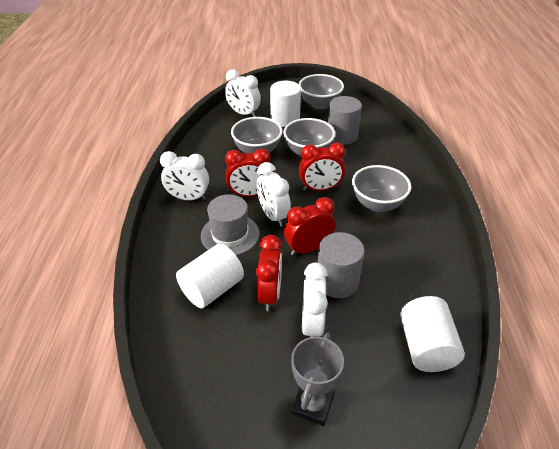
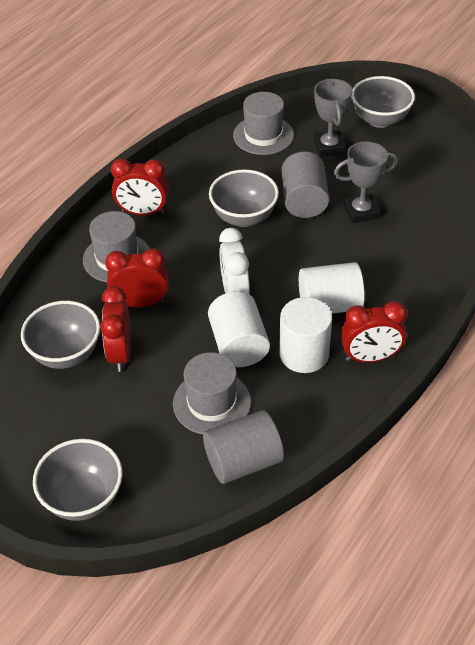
grey hat: [201,194,259,255] = 1 -> [83,211,150,282] [173,352,251,434] [233,92,294,155] = 3
grey trophy: [291,333,344,426] = 1 -> [314,79,352,157] [334,141,398,223] = 2
white clock: [160,151,209,200] [225,69,261,117] [257,162,291,227] [302,263,328,337] = 4 -> [219,228,250,294] = 1

